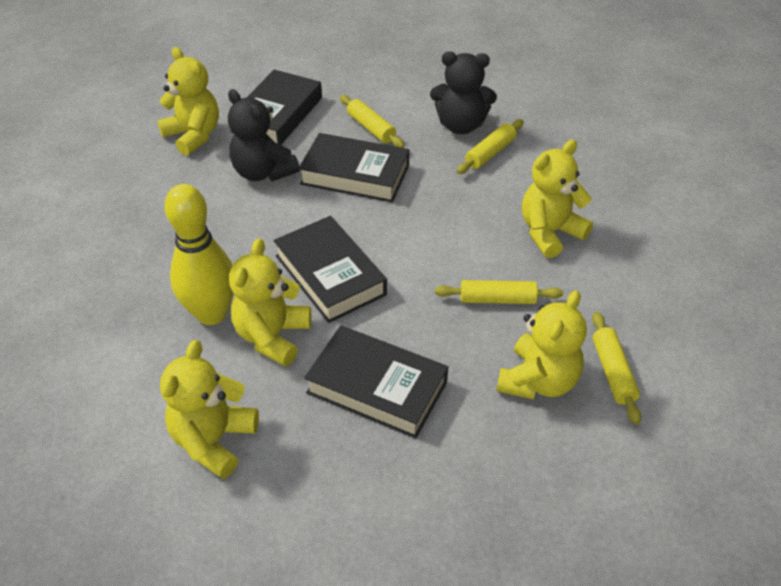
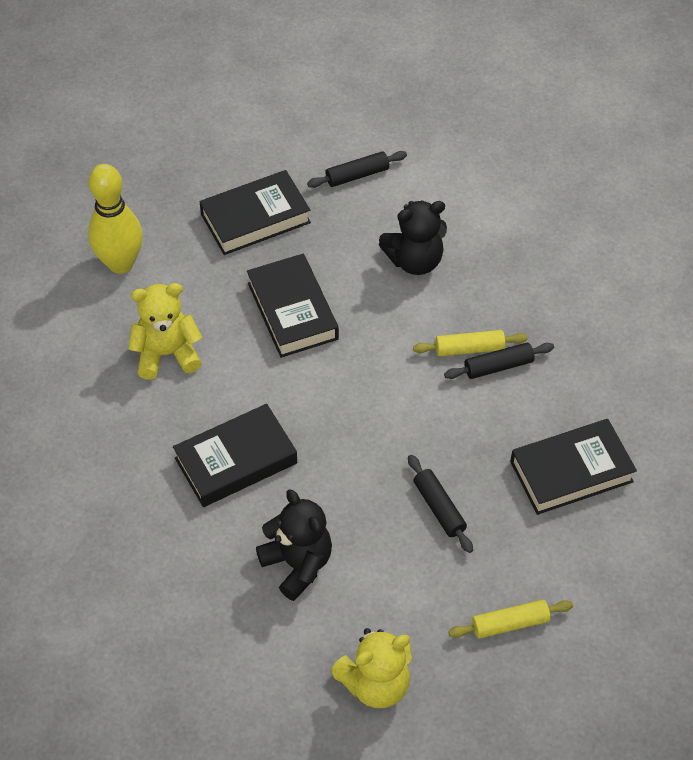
black rolling pin: none = 0 -> [307,151,407,188] [408,455,473,553] [444,343,554,379] = 3
yellow rolling pin: [340,95,405,148] [435,280,563,304] [457,119,524,174] [592,312,641,424] = 4 -> [413,330,528,356] [449,600,573,639] = 2
yellow teddy bear: [157,47,219,156] [160,340,259,479] [229,238,311,367] [497,290,587,400] [522,140,593,258] = 5 -> [128,283,202,380] [331,628,412,708] = 2

